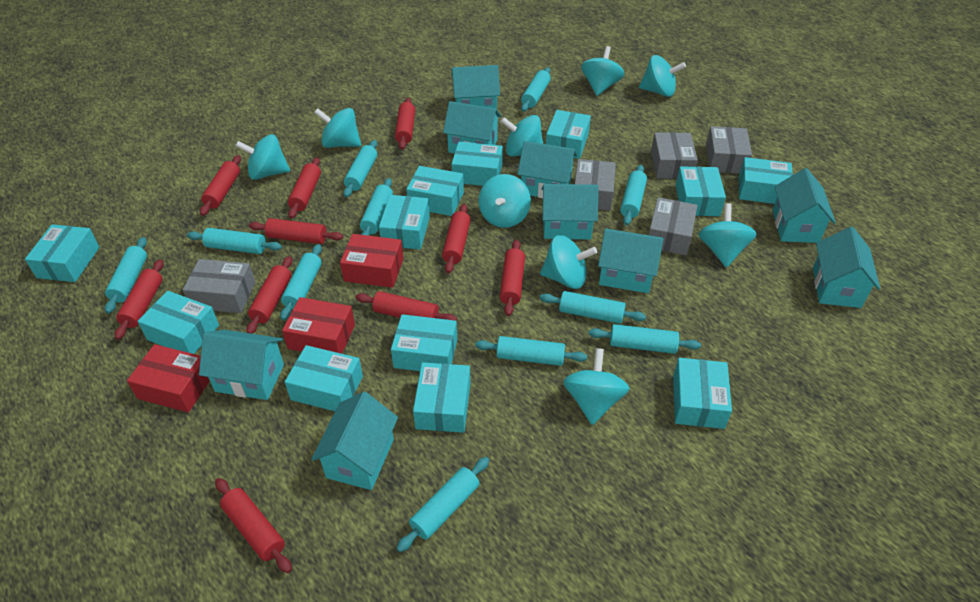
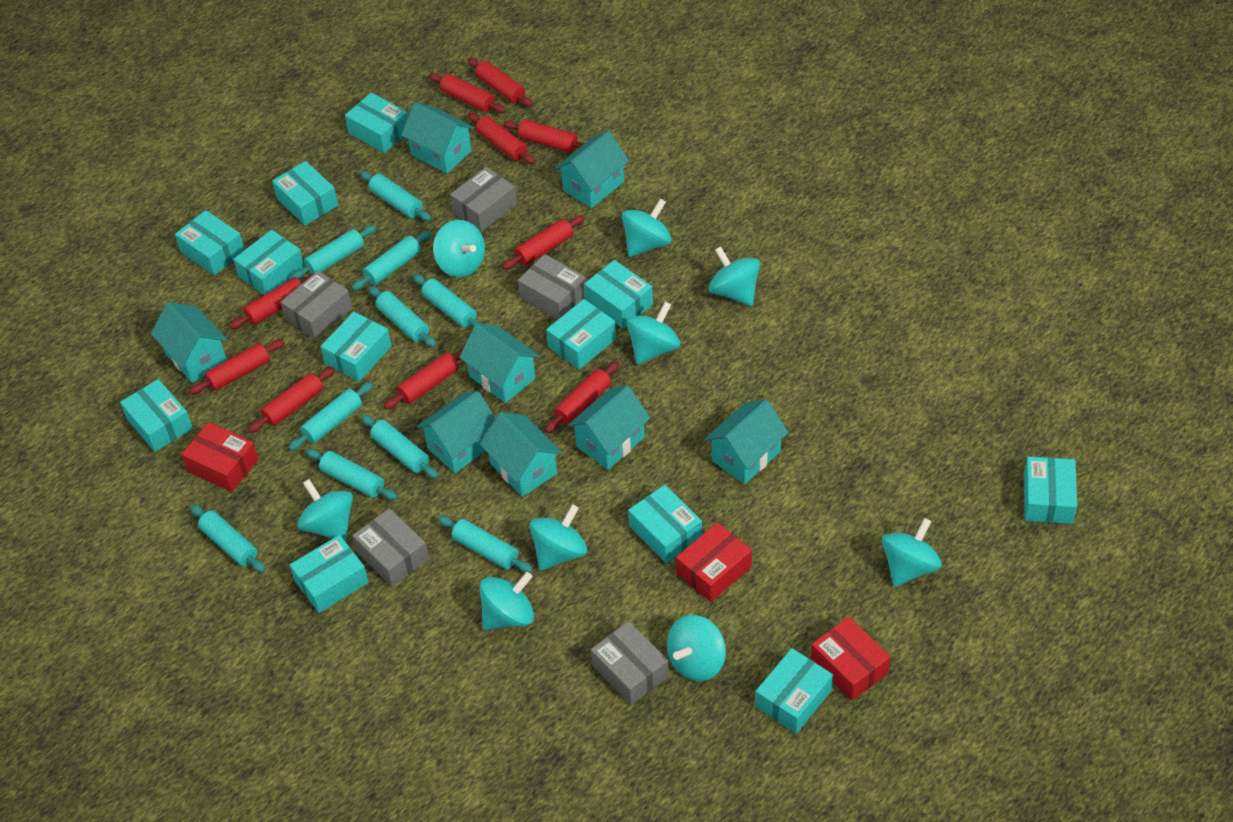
turquoise house: [199,330,284,400] [311,392,398,490] [443,101,501,153] [451,65,500,109] [517,141,577,198] [541,184,599,240] [598,228,663,293] [773,168,836,243] [813,227,880,308] = 9 -> [151,302,227,383] [401,102,474,174] [417,391,496,473] [459,323,539,403] [480,412,562,497] [555,131,629,208] [568,386,650,470] [705,400,788,484] = 8
turquoise rolling pin: [105,237,147,314] [187,228,282,254] [280,244,322,321] [343,140,377,197] [360,178,393,236] [396,457,489,552] [475,336,587,366] [521,67,551,112] [540,291,646,324] [589,324,701,354] [620,165,647,225] = 11 -> [190,505,265,573] [289,382,373,451] [291,225,376,279] [306,449,398,500] [352,231,432,291] [360,171,431,221] [361,415,438,479] [369,286,436,347] [413,274,482,328] [438,516,533,573] = 10

